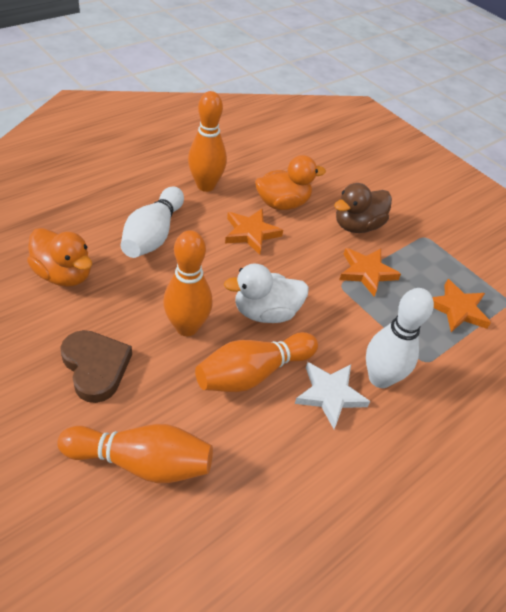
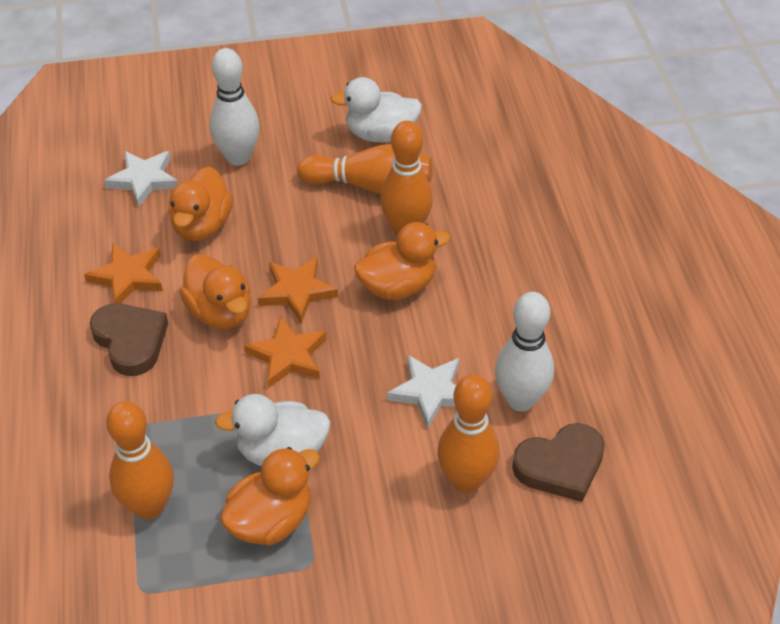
brown duck: [334,183,392,233] = 1 -> none = 0
brown heart: [60,330,132,403] = 1 -> [90,303,168,376] [512,423,605,502] = 2
orange duck: [27,228,92,287] [255,155,326,210] = 2 -> [168,166,233,241] [179,254,251,329] [220,447,320,545] [354,222,450,300] = 4
white duck: [224,264,309,323] = 1 -> [215,394,331,466] [331,77,422,143] = 2
white star: [295,362,371,429] = 1 -> [104,151,178,207] [387,354,459,429] = 2

